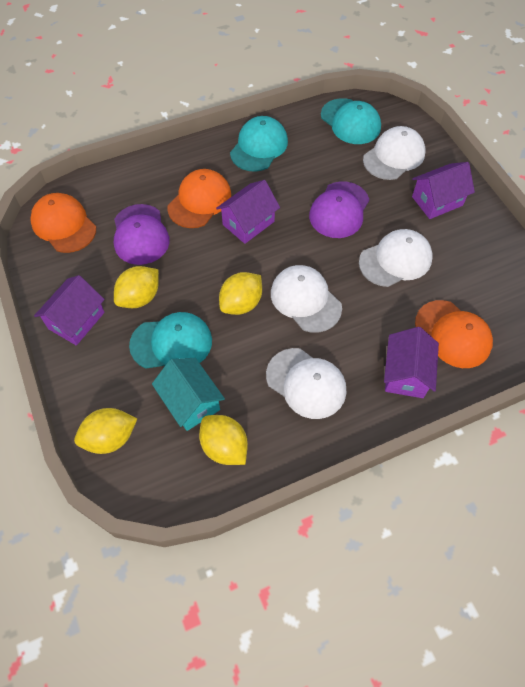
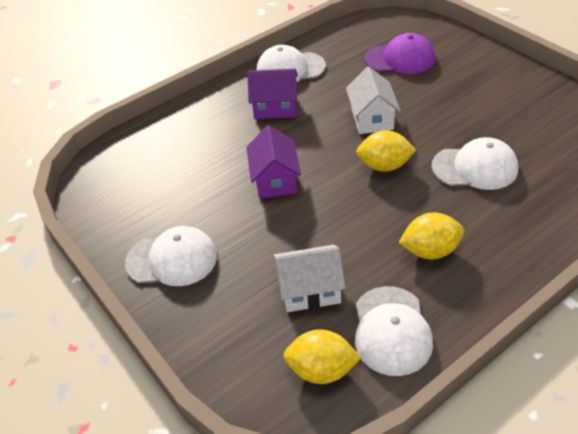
orange cap: [30,193,96,253] [168,169,231,228] [415,300,493,368] = 3 -> none = 0
purple cap: [114,204,170,265] [309,181,369,238] = 2 -> [365,33,435,74] = 1
purple house: [34,275,105,346] [216,180,280,244] [384,327,439,398] [412,162,475,219] = 4 -> [246,125,301,199] [247,69,298,119] = 2
turquoise cap: [129,312,212,369] [230,116,288,172] [321,98,381,144] = 3 -> none = 0
turquoise house: [152,358,225,431] = 1 -> none = 0
white house: none = 0 -> [274,245,346,312] [346,67,401,134] = 2
yellow lemon: [74,408,137,454] [114,266,159,308] [199,415,248,465] [219,272,262,315] = 4 -> [283,329,361,384] [356,130,416,172] [399,212,464,259] = 3

